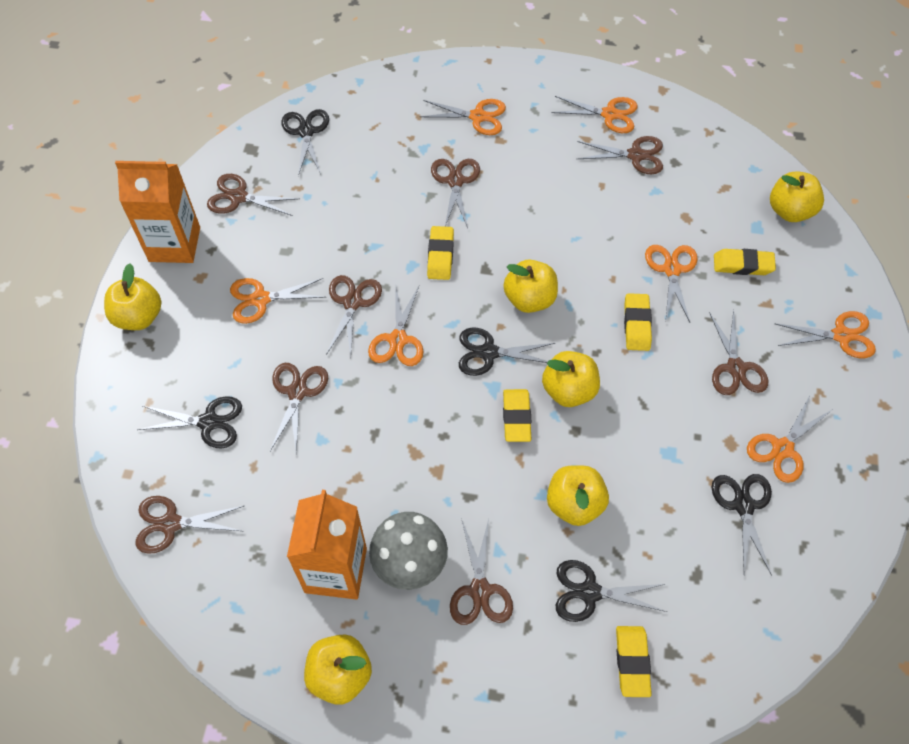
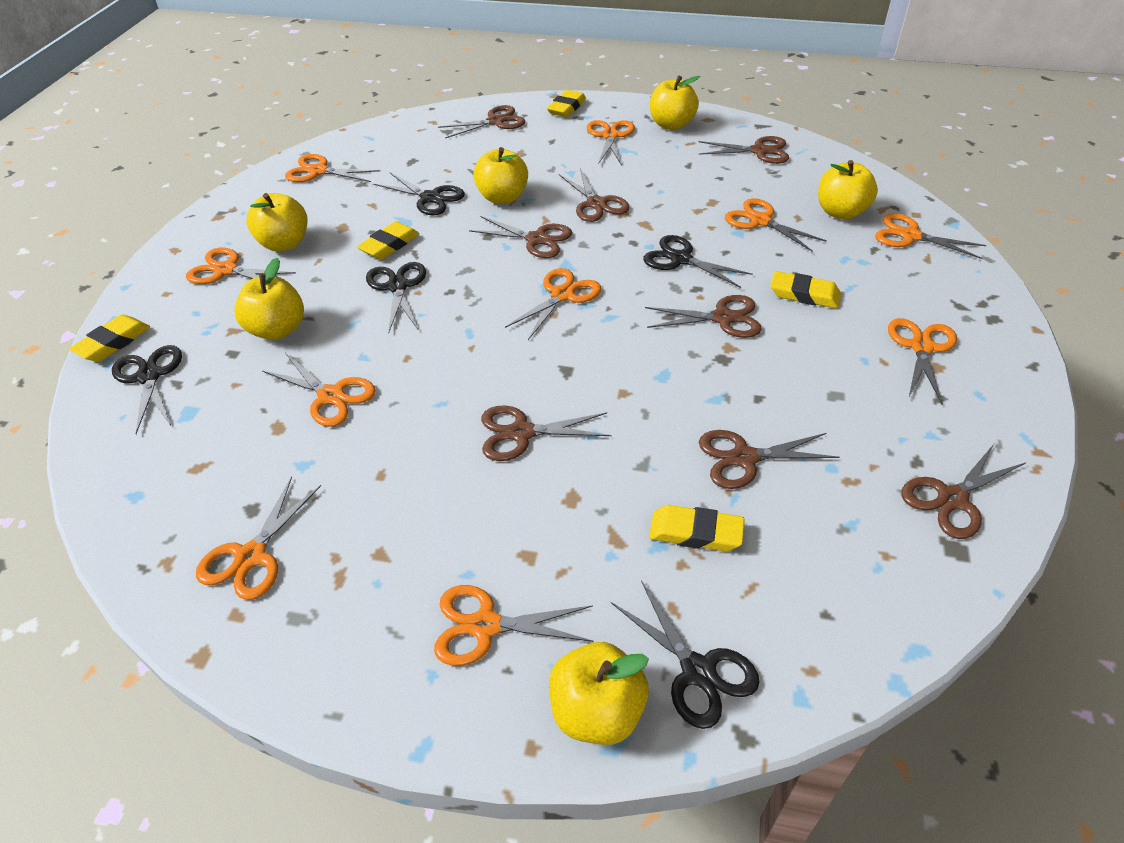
grey mushroom: [369,512,448,590] = 1 -> none = 0
orange carton: [115,161,200,263] [287,490,367,600] = 2 -> none = 0
orange scissors: [230,278,326,324] [368,286,423,366] [420,99,506,135] [551,96,638,133] [645,245,698,323] [747,396,833,483] [774,311,876,358] = 7 -> [186,248,296,284] [196,477,321,600] [262,353,376,427] [285,154,380,182] [434,585,594,666] [505,268,601,340] [587,120,635,165] [725,198,827,251] [875,213,986,259] [888,318,957,405] = 10

